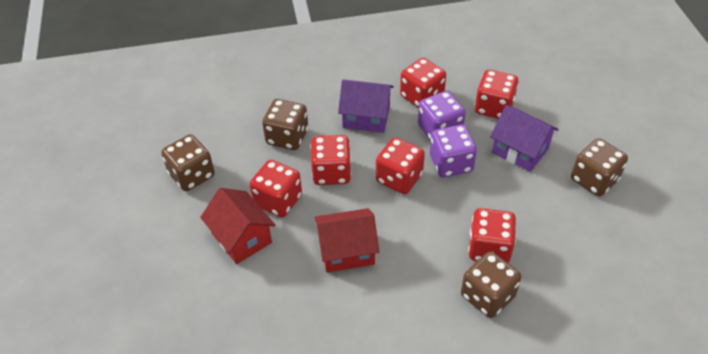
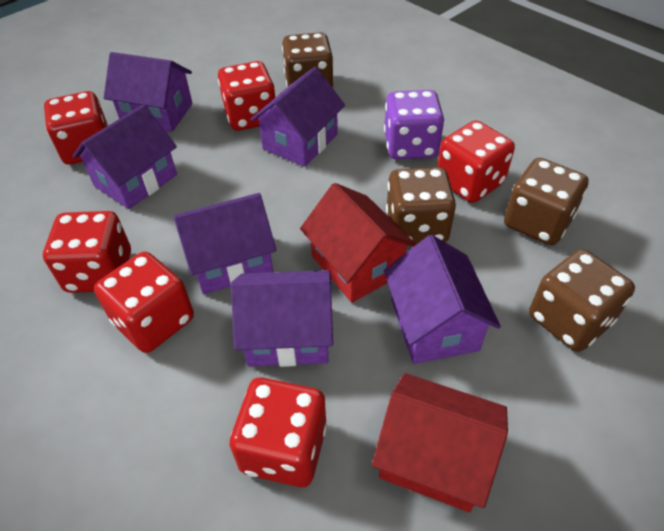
purple dice: [418,91,466,141] [430,125,477,178] = 2 -> [384,90,444,160] = 1
purple house: [338,79,394,133] [490,105,559,172] = 2 -> [73,105,177,209] [104,52,193,132] [173,193,276,294] [231,270,333,367] [250,67,345,167] [384,235,501,364] = 6

